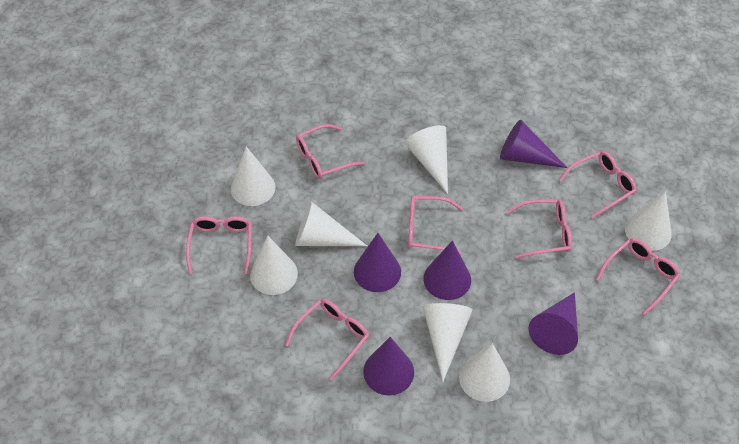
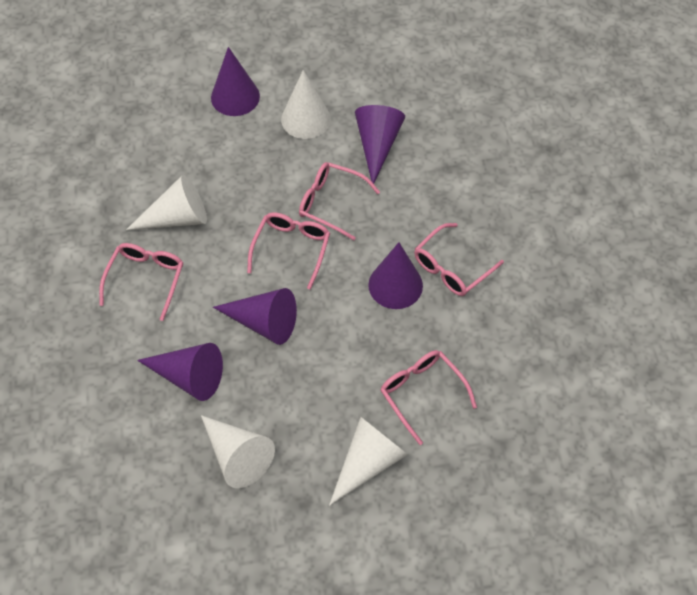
pink glasses: [186,216,252,274] [285,299,369,381] [296,124,365,179] [408,196,464,255] [507,199,572,259] [559,151,636,218] [596,238,680,315] = 7 -> [99,243,184,321] [247,212,330,290] [299,162,380,240] [381,350,477,445] [414,223,504,296] = 5
white cone: [231,147,276,206] [250,236,298,295] [295,202,367,246] [405,125,448,194] [423,303,473,381] [459,343,510,402] [625,191,672,251] = 7 -> [126,175,207,230] [201,415,275,488] [281,70,331,139] [329,417,408,506] = 4

